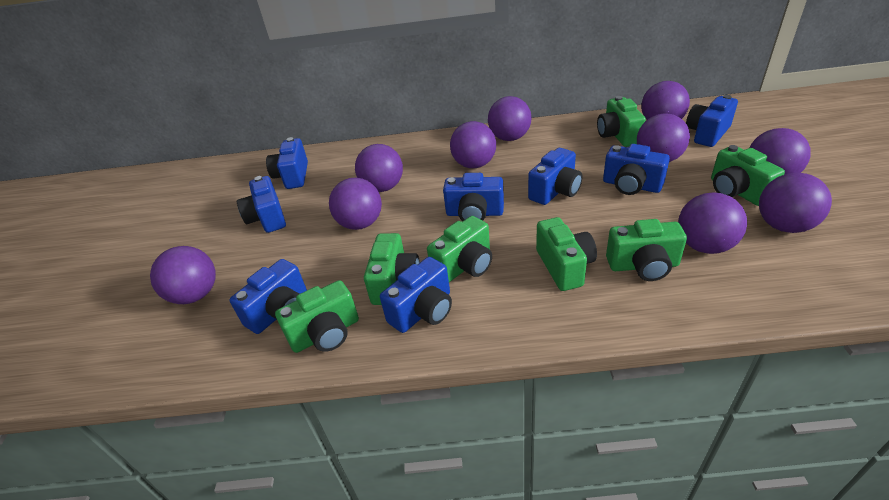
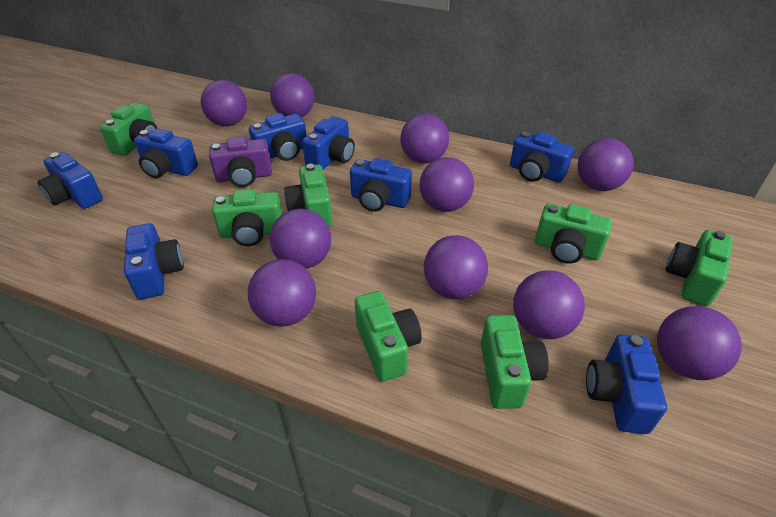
purple camera: none = 0 -> [209,136,272,187] = 1

